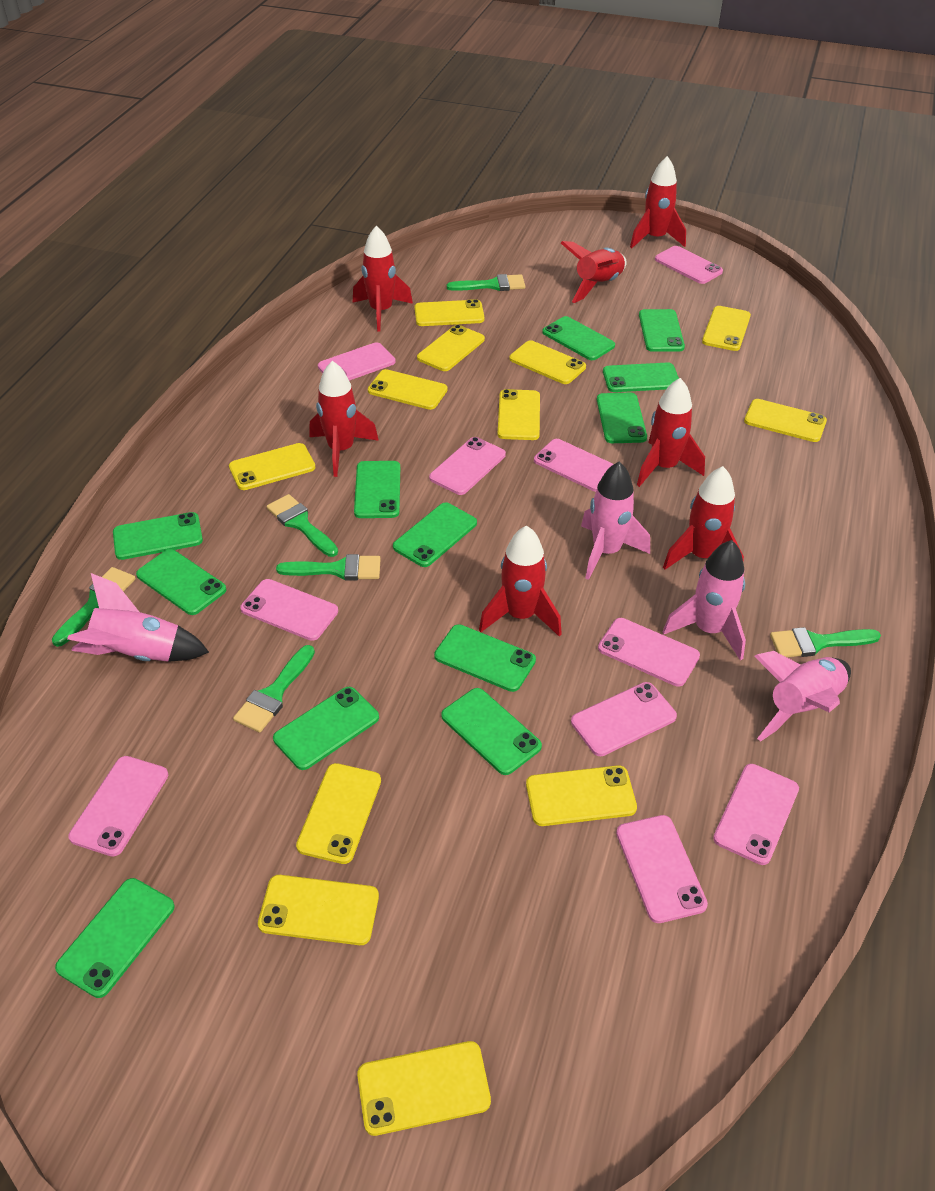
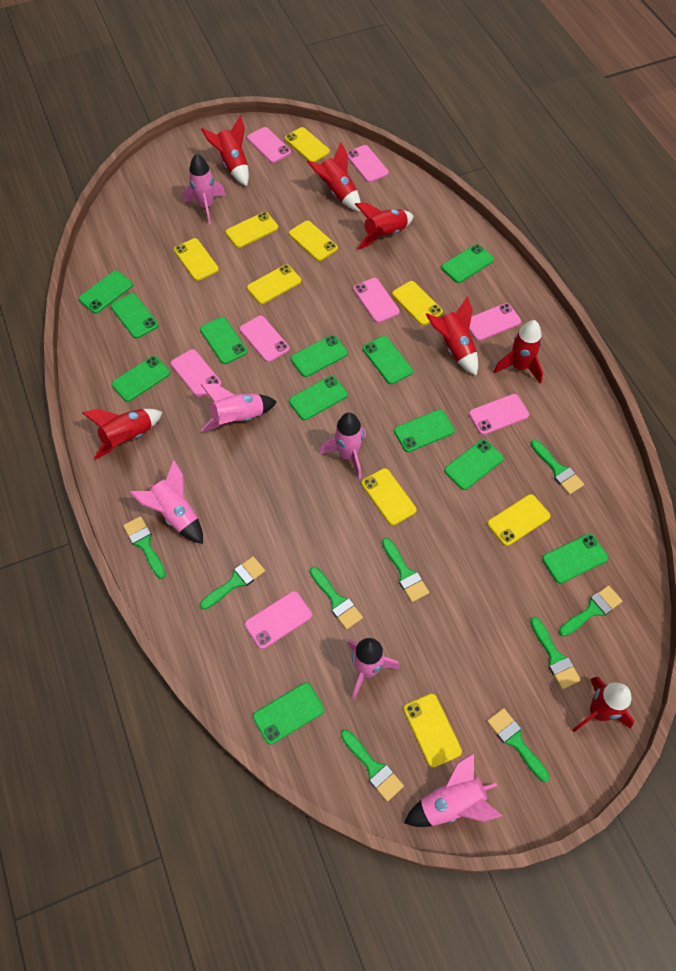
green brush: [52,567,136,647] [233,645,315,733] [267,494,338,557] [276,554,381,580] [447,274,525,291] [770,627,881,657] = 6 -> [123,516,166,579] [200,556,265,610] [310,567,363,630] [341,730,404,802] [382,538,429,602] [487,708,550,782] [530,617,581,689] [531,440,584,495] [559,585,622,636] = 9
pink phone: [68,756,168,857] [240,579,338,641] [318,342,396,381] [429,437,506,495] [534,439,614,492] [571,682,677,756] [598,618,700,687] [616,815,708,923] [655,246,723,284] [713,764,799,865] = 10 -> [171,349,221,398] [240,316,290,362] [245,591,312,649] [247,127,291,163] [347,145,389,183] [353,278,400,323] [469,303,521,341] [469,394,529,435] = 8
pink rocket: [67,573,209,662] [581,462,650,580] [663,540,746,661] [754,651,851,742] = 4 -> [130,460,203,544] [183,153,226,224] [200,384,277,432] [320,412,366,479] [347,638,400,700] [404,752,502,827] = 6
yellow phone: [229,443,316,490] [258,875,379,945] [296,763,381,864] [357,1041,491,1136] [368,369,448,410] [414,299,484,326] [417,325,485,371] [498,389,540,440] [509,340,586,384] [526,765,637,826] [702,306,751,351] [744,399,827,442] = 12 -> [174,238,219,281] [225,212,278,248] [247,265,301,304] [285,127,330,162] [289,221,338,261] [362,468,416,525] [392,281,443,325] [404,694,462,768] [487,494,550,546] = 9

